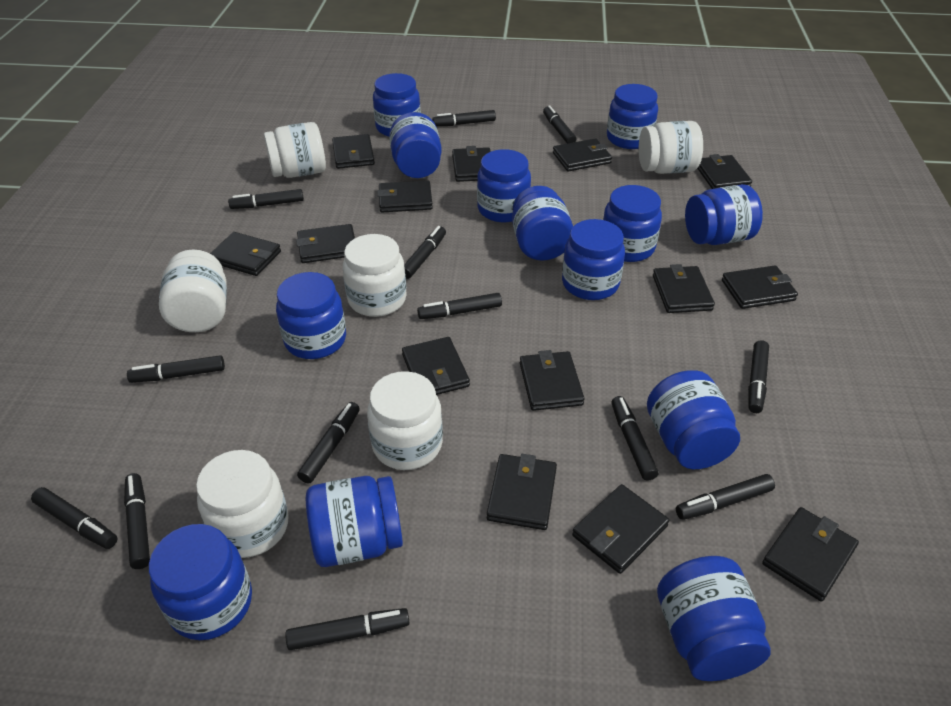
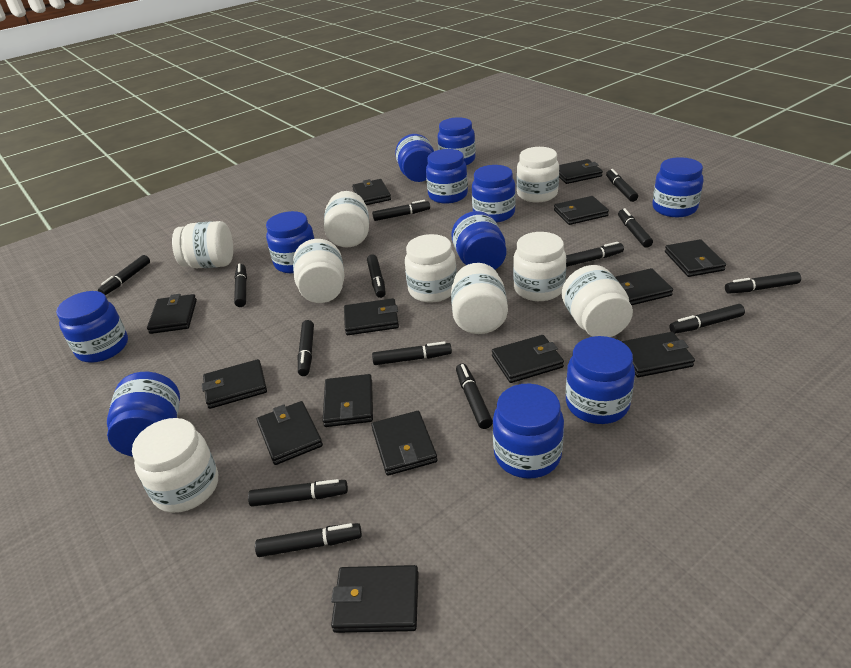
black marker: [31,487,117,549] [124,473,150,569] [127,355,225,383] [228,189,304,209] [285,608,410,650] [297,402,360,484] [404,226,446,279] [417,293,502,319] [432,110,496,126] [543,105,576,143] [611,396,659,481] [676,474,775,520] [748,340,769,413] = 13 -> [98,255,150,295] [234,263,247,307] [248,479,348,507] [255,523,362,557] [298,320,314,376] [367,255,386,298] [372,200,430,221] [372,341,452,365] [456,364,493,429] [566,242,624,267] [606,169,638,202] [618,208,653,248] [670,304,745,334] [725,272,801,294] = 14
blue jar: [149,524,252,640] [276,272,346,359] [306,476,403,567] [373,73,421,137] [389,112,442,178] [477,149,531,222] [512,186,573,260] [562,219,625,300] [603,185,662,262] [607,84,658,149] [647,370,740,469] [657,556,771,681] [685,184,763,245] = 13 -> [56,291,128,363] [107,372,180,457] [266,211,315,273] [395,134,434,182] [426,149,468,204] [438,117,475,165] [451,211,506,269] [472,165,516,223] [493,383,564,479] [566,336,635,424] [652,157,703,217] = 11
white jar: [159,250,227,332] [196,450,289,558] [264,122,326,178] [343,234,407,317] [367,371,443,470] [639,121,703,174] = 6 -> [132,418,218,513] [172,221,233,268] [293,239,345,303] [324,191,369,248] [405,234,457,303] [451,263,508,334] [513,232,566,301] [517,147,559,203] [562,265,633,337] = 9

